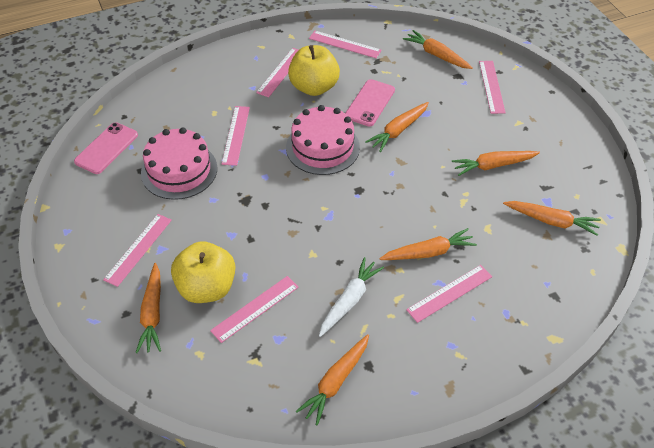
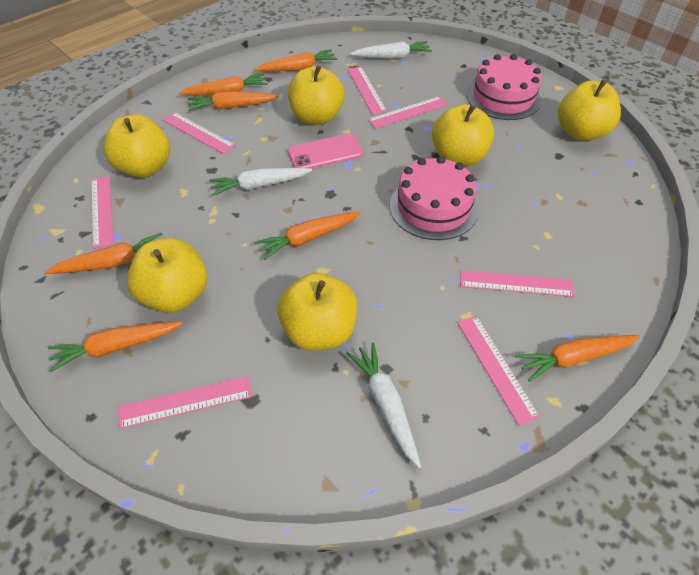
pink phone: [74,122,138,174] [345,79,395,126] = 2 -> [288,133,363,169] = 1
white carrot: [319,257,384,337] = 1 -> [209,168,312,196] [346,343,421,468] [350,41,432,59] = 3
yellow apple: [171,241,235,303] [288,45,340,96] = 2 -> [103,115,170,177] [127,238,207,313] [277,273,357,351] [288,65,345,125] [432,104,494,166] [558,80,621,141] = 6

